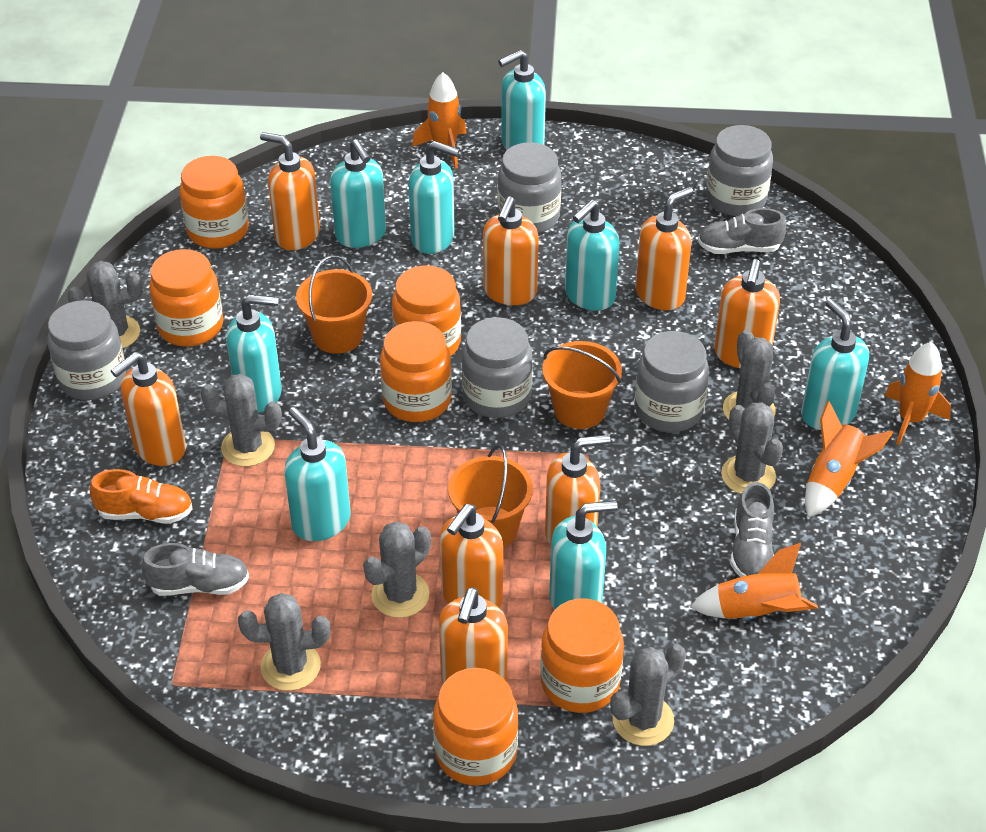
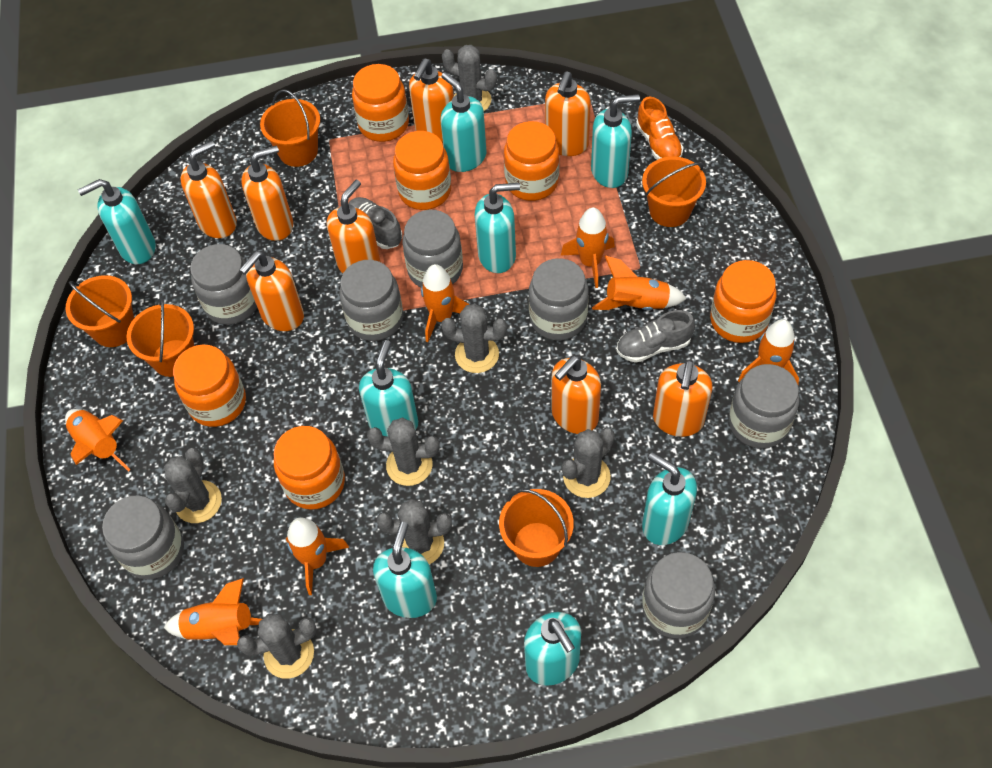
grey jar: [47,300,126,400] [462,317,533,418] [498,142,561,233] [635,331,709,432] [706,125,773,216] = 5 -> [102,496,184,580] [190,244,257,325] [339,260,403,341] [402,210,463,288] [529,258,589,341] [642,552,715,638] [729,364,799,449] = 7
grey shoe: [141,543,249,596] [698,208,786,254] [730,482,774,577] = 3 -> [348,197,402,249] [617,310,695,363] = 2
orange bucket: [296,255,372,354] [448,445,533,547] [542,341,622,429] = 3 -> [66,275,134,347] [126,298,194,377] [260,90,320,167] [499,489,574,567] [642,156,706,227] = 5
orange rocket: [412,72,467,169] [690,543,818,620] [805,401,893,518] [885,342,951,445] = 4 -> [65,409,131,472] [164,578,262,645] [286,518,349,595] [421,264,470,342] [561,207,615,288] [592,256,687,310] [738,319,799,384] = 7

